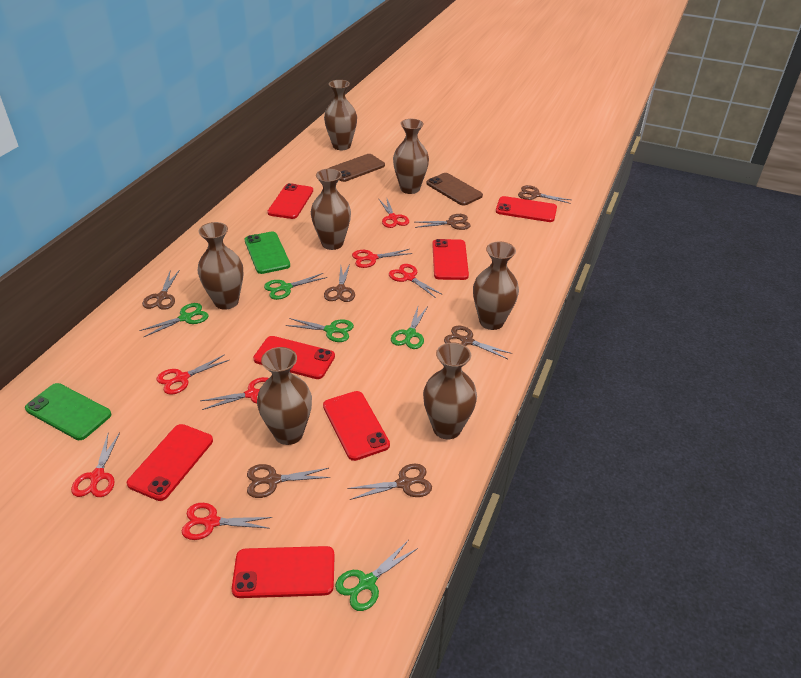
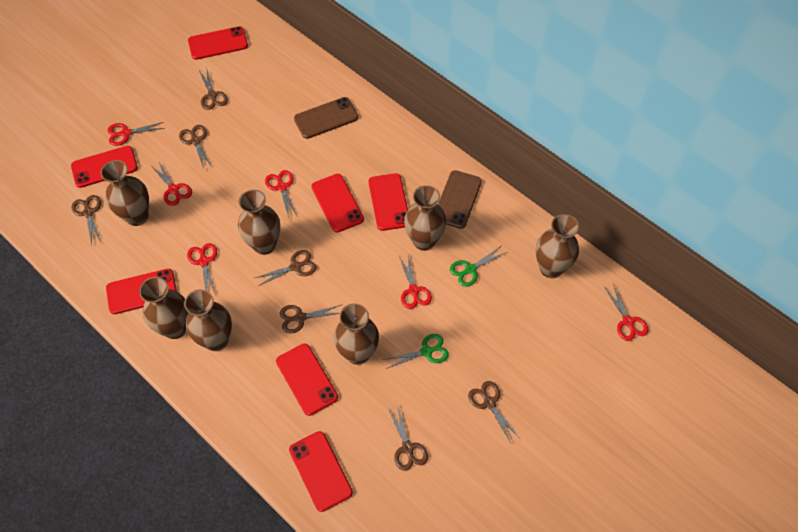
green phone: [25,383,112,440] [245,232,290,274] = 2 -> none = 0
green scissors: [139,303,208,337] [264,273,327,300] [286,318,354,342] [335,541,418,611] [391,306,428,349] = 5 -> [383,334,449,369] [450,246,507,287] = 2
red scissors: [71,432,120,497] [157,354,229,395] [182,503,272,540] [200,377,269,410] [352,249,412,268] [379,197,409,228] [389,264,443,298] = 7 -> [108,122,165,146] [152,162,192,206] [187,243,217,295] [265,170,298,218] [399,255,432,309] [604,284,649,341] = 6

